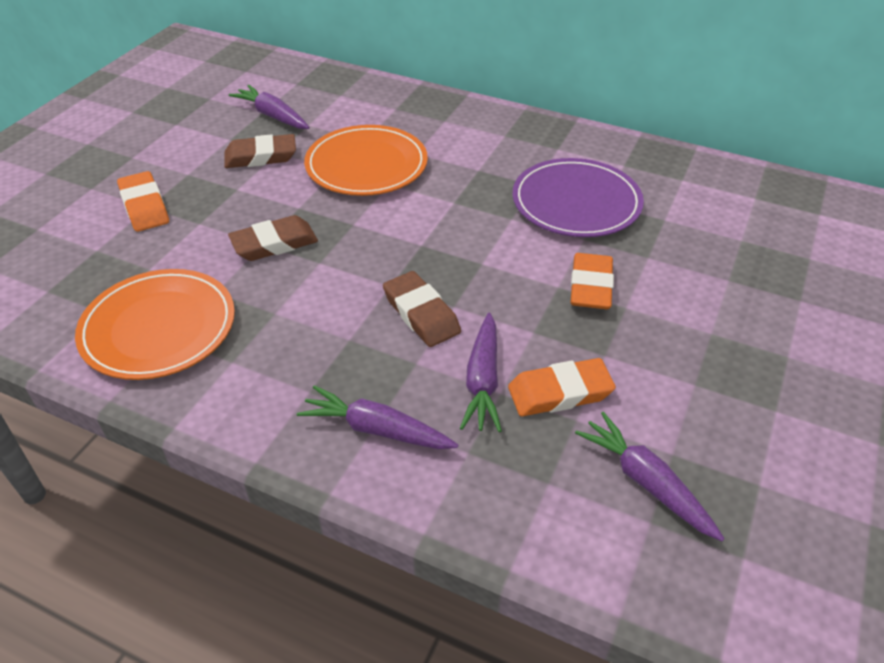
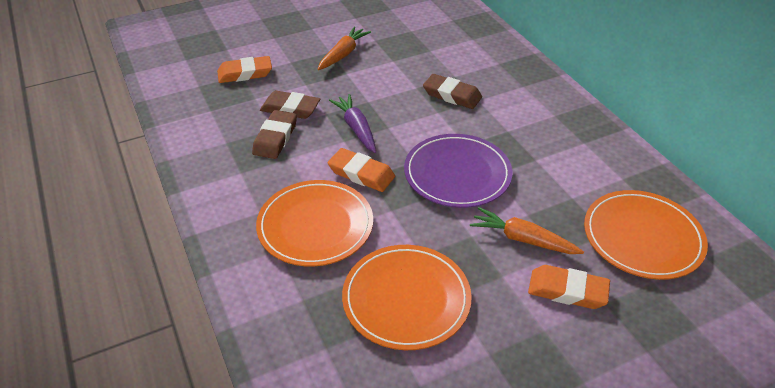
orange carrot: none = 0 -> [317,26,371,70] [470,207,584,254] = 2
orange plate: [75,269,235,380] [304,125,428,196] = 2 -> [256,180,373,267] [342,245,472,350] [584,190,708,280] = 3
purple carrot: [229,85,310,129] [297,385,458,449] [460,313,502,432] [575,412,725,541] = 4 -> [329,94,376,153] = 1

